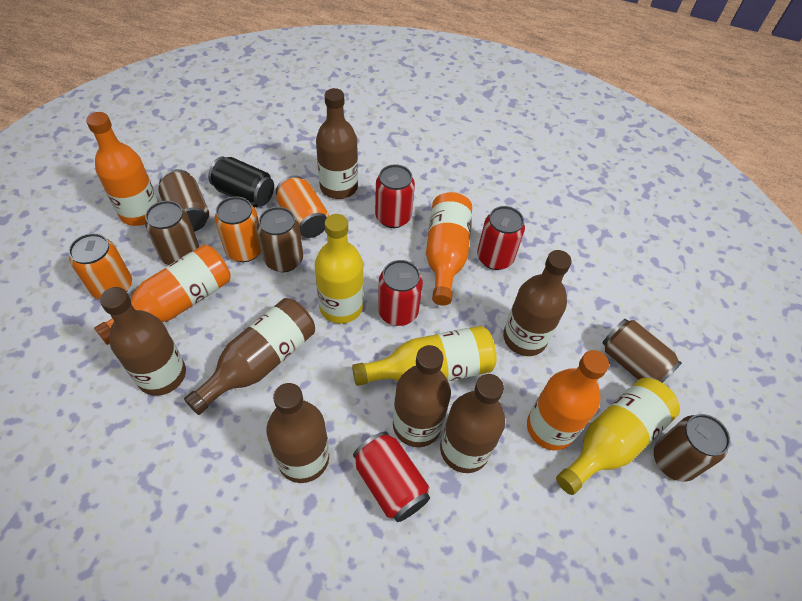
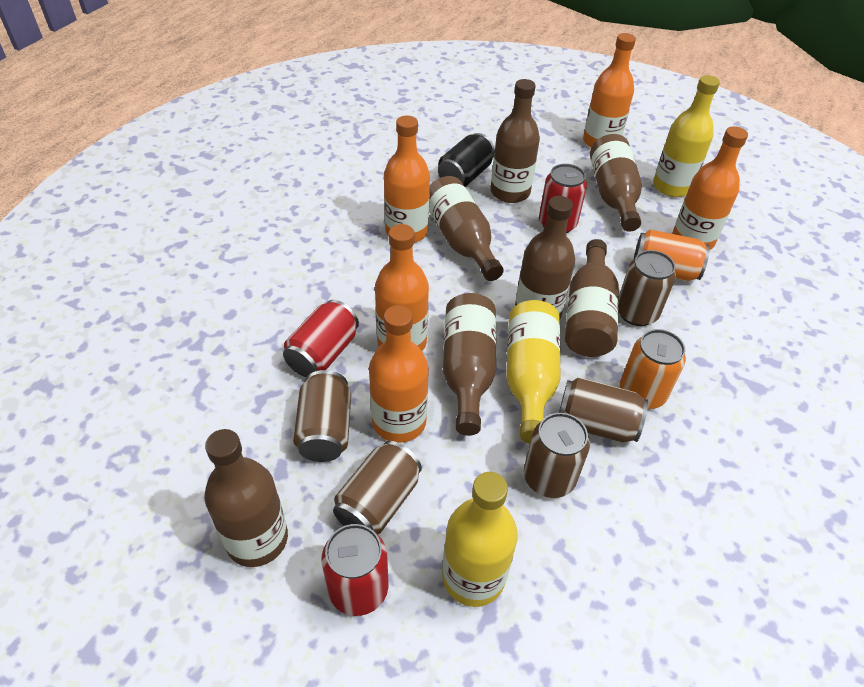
orange bottle: [86,112,158,226] [94,245,231,345] [426,192,472,306] [527,350,609,450] = 4 -> [369,305,429,443] [375,224,429,351] [384,115,430,243] [583,33,636,148] [672,126,748,250] = 5
orange can: [68,233,132,300] [215,196,262,262] [276,176,329,238] = 3 -> [620,329,686,409] [634,230,710,281] = 2
red can: [353,431,430,522] [375,164,415,228] [378,260,423,326] [477,206,525,270] = 4 -> [283,300,359,377] [321,524,388,616] [539,164,587,233] = 3

